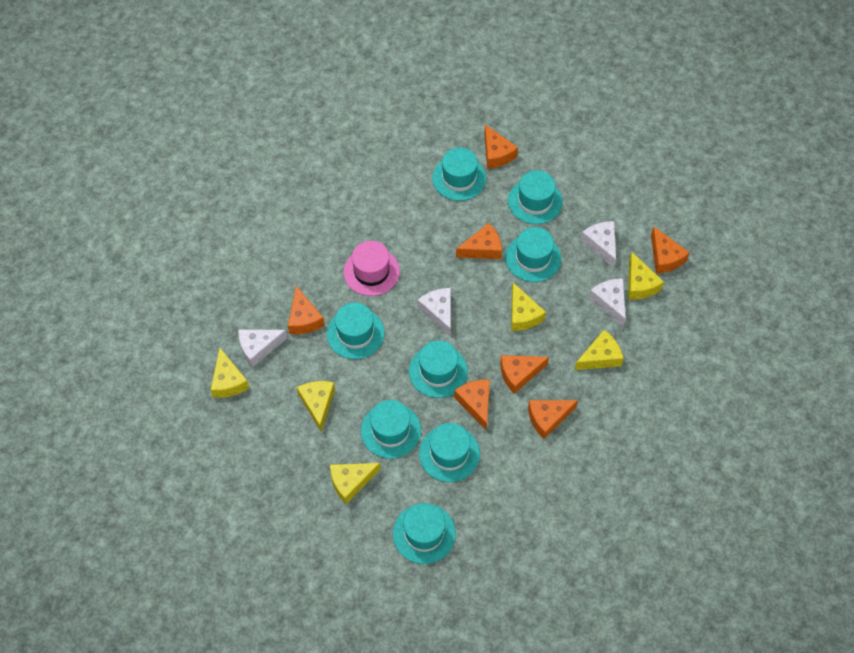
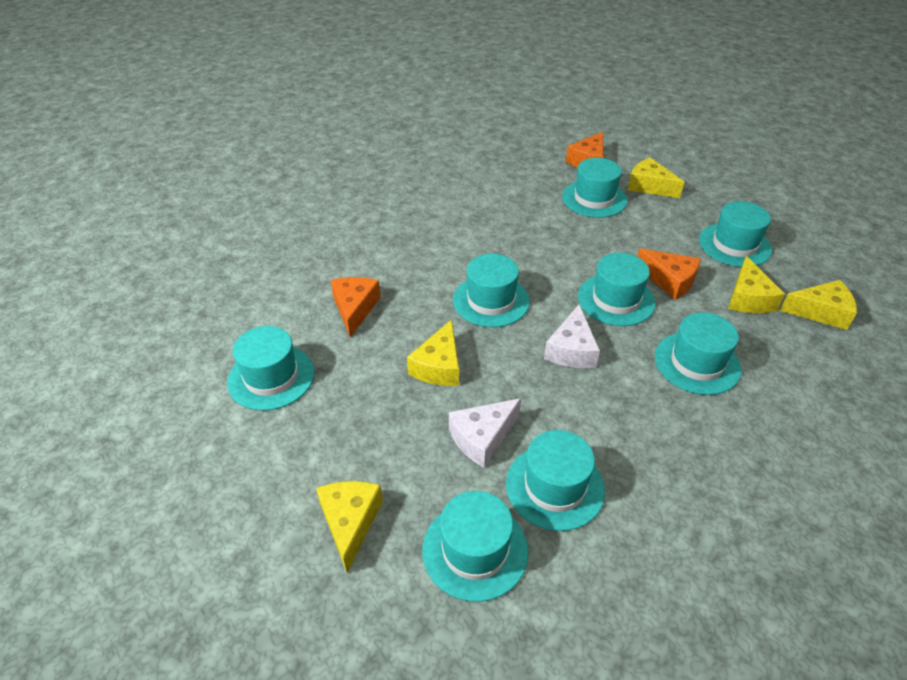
orange cheese: [288,286,325,334] [454,379,490,431] [456,223,502,259] [484,124,518,169] [500,355,549,394] [528,400,578,439] [651,226,690,274] = 7 -> [330,277,381,338] [566,132,604,168] [637,249,701,300] = 3
pink hat: [343,241,400,296] = 1 -> none = 0
white cheese: [239,329,288,367] [417,288,451,336] [581,221,616,268] [589,278,626,327] = 4 -> [449,398,521,467] [544,305,600,368] = 2
yellow cheese: [211,348,249,398] [297,381,335,432] [330,463,381,504] [511,283,546,331] [574,330,624,370] [628,252,664,299] = 6 -> [316,481,383,573] [407,319,459,386] [628,158,684,198] [728,256,785,313] [780,280,857,330] = 5

